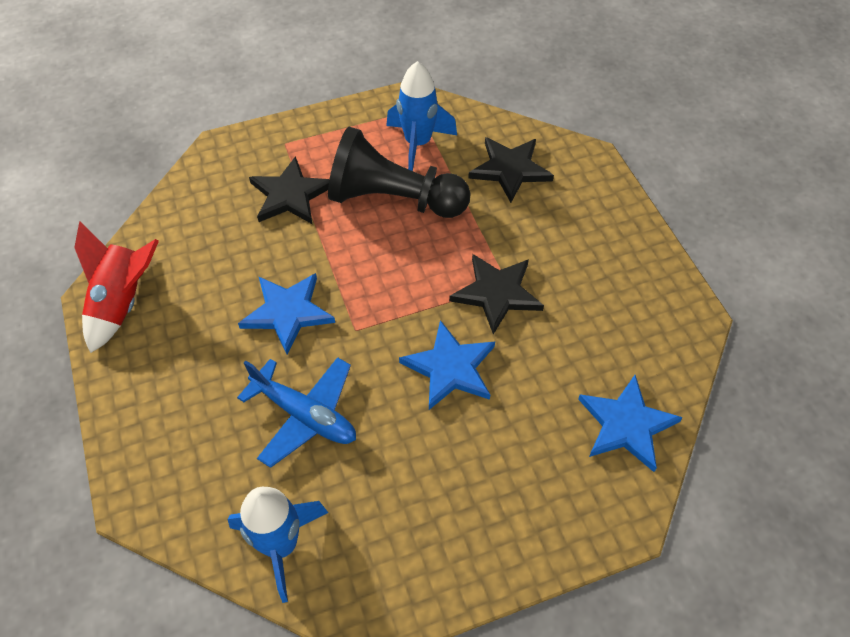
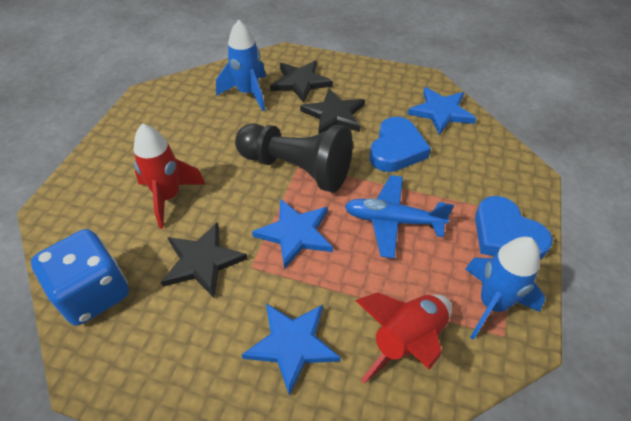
blue dice: none = 0 -> [31,229,129,326] = 1
blue heart: none = 0 -> [369,117,431,172] [475,196,553,260] = 2
red rocket: [74,221,159,353] = 1 -> [134,123,205,228] [355,292,452,383] = 2

